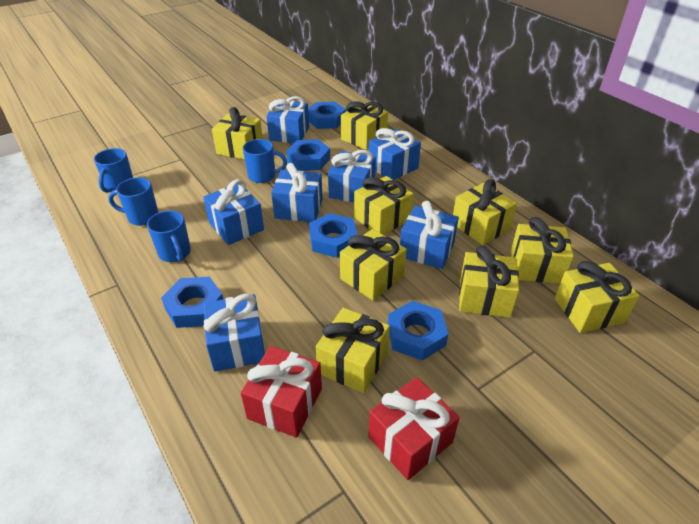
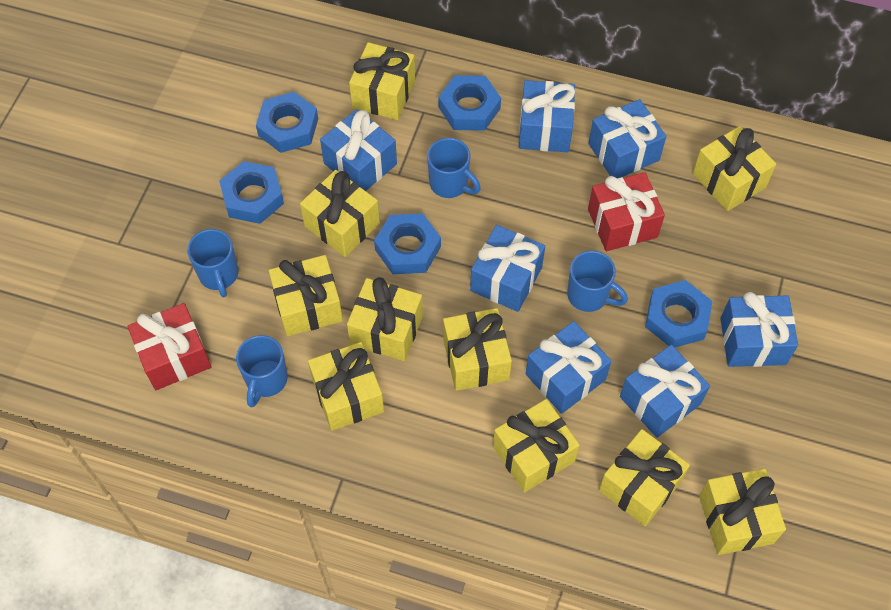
yellow gift: [212,107,263,159] [316,308,390,393] [340,229,407,301] [341,101,388,150] [354,176,413,235] [453,179,517,245] [459,246,519,318] [511,217,574,284] [555,261,639,333] = 9 -> [269,255,343,336] [300,170,380,257] [308,342,384,431] [347,277,423,361] [349,42,415,120] [443,308,512,391] [493,399,580,492] [599,429,690,526] [693,126,776,211] [699,469,786,555] = 10

